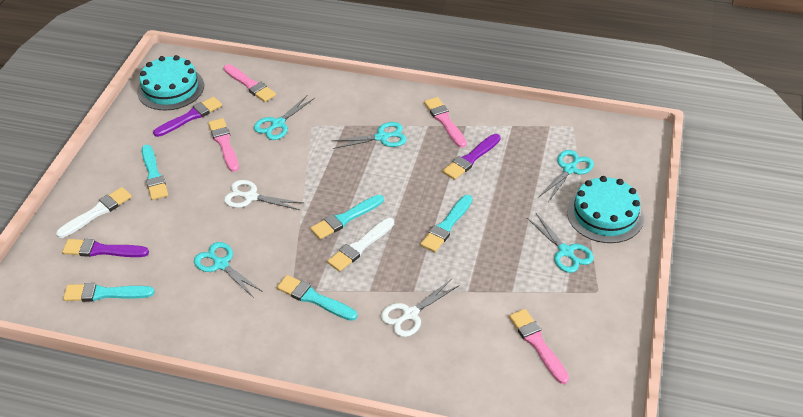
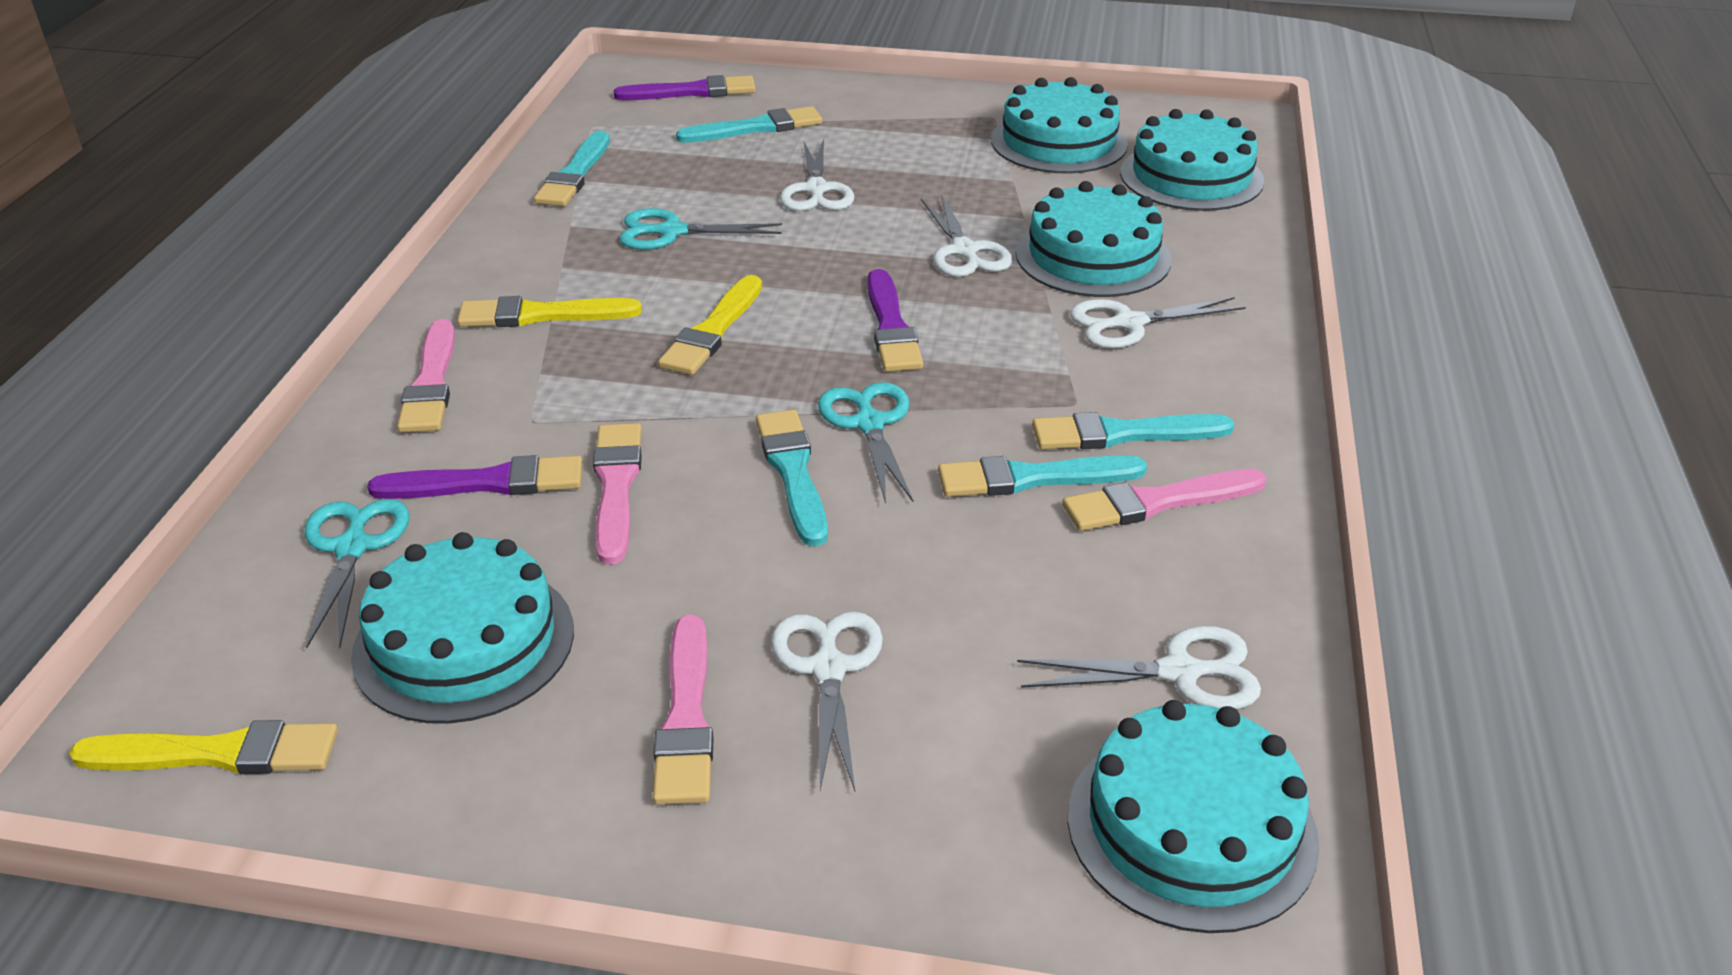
turquoise cake: [137,55,204,110] [567,176,644,243] = 2 -> [351,532,574,724] [991,77,1128,174] [1016,181,1172,297] [1067,700,1320,933] [1120,109,1264,211] = 5
turquoise scissors: [194,242,263,298] [254,96,315,140] [332,122,407,149] [527,213,594,273] [539,150,594,202] = 5 -> [305,499,409,648] [619,208,782,250] [818,382,913,504] = 3
white brush: [56,187,132,238] [327,218,394,272] = 2 -> none = 0
white scissors: [224,180,303,210] [381,280,458,337] = 2 -> [771,611,883,791] [780,139,854,211] [921,194,1013,277] [1017,626,1261,709] [1070,297,1246,349] = 5
yellow brush: none = 0 -> [69,720,338,774] [457,296,642,327] [658,275,762,375] = 3

